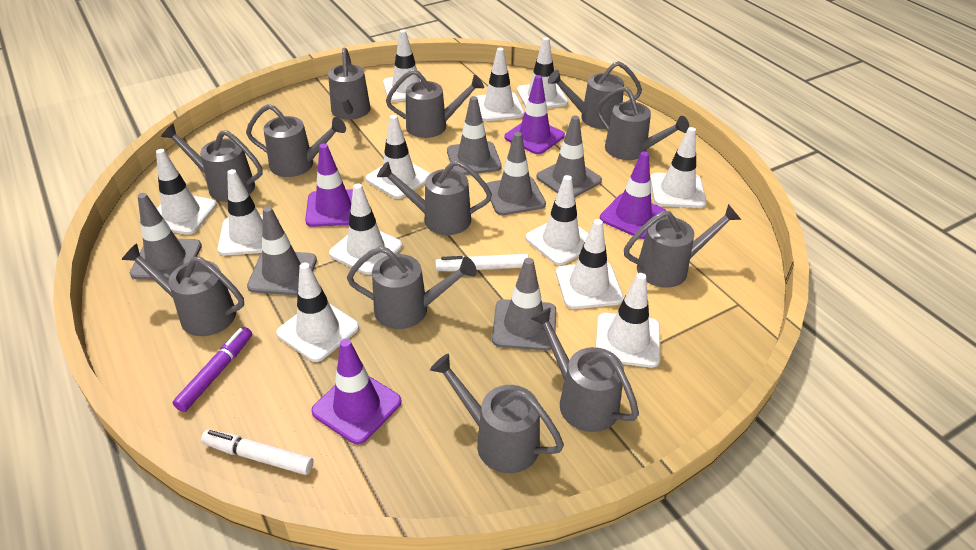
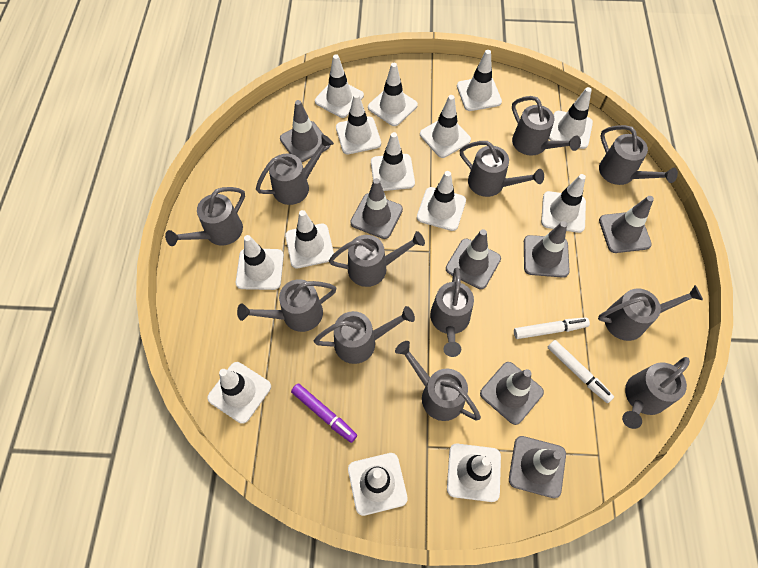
grey traffic cone: [130,193,202,280] [247,206,317,295] [447,96,502,175] [487,132,546,215] [492,258,556,351] [537,115,602,198] = 6 -> [280,100,330,162] [350,178,403,239] [446,229,501,289] [480,362,544,425] [509,436,566,498] [524,221,570,278] [599,196,654,253] = 7
purple traffic cone: [305,144,353,227] [311,339,401,444] [504,75,565,154] [600,151,666,239] = 4 -> none = 0
white traffic cone: [156,149,217,235] [217,169,279,255] [276,263,359,362] [329,183,402,275] [366,115,430,199] [383,30,426,102] [476,47,525,121] [517,37,568,108] [526,175,589,265] [556,219,624,309] [596,273,660,368] [650,127,707,208] = 12 -> [207,362,271,424] [236,235,284,290] [285,210,334,268] [315,54,364,118] [336,93,381,154] [348,453,408,516] [368,63,418,126] [371,132,415,191] [417,171,466,231] [420,95,471,158] [447,444,501,502] [457,50,502,111] [541,174,586,233] [549,87,593,149] = 14

